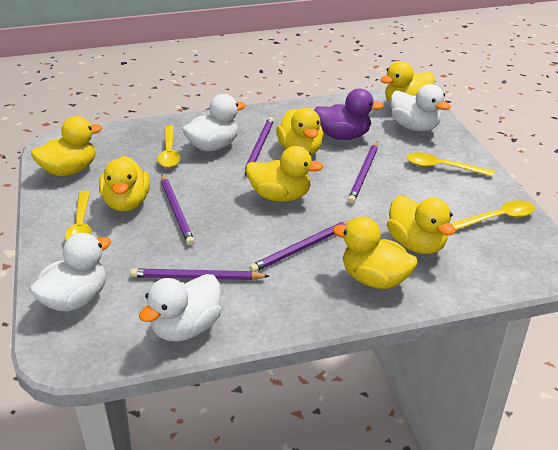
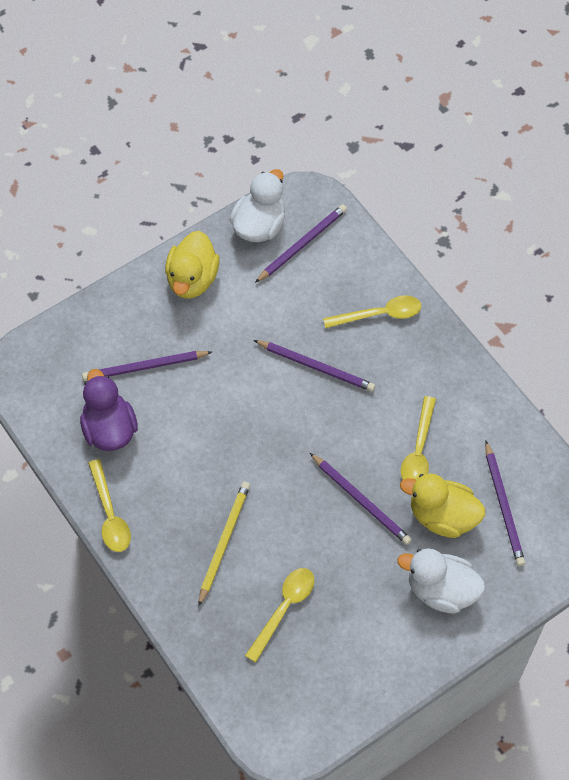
white duck: [30,233,111,312] [139,274,221,342] [182,94,246,151] [390,84,451,132] = 4 -> [229,169,285,242] [397,548,485,614] = 2
yellow duck: [31,116,102,176] [99,156,150,211] [246,146,323,202] [276,108,323,155] [333,217,417,289] [380,61,435,102] [387,196,456,254] = 7 -> [165,231,220,298] [400,473,485,538] = 2
yellow pencil: none = 0 -> [198,482,250,607] = 1

